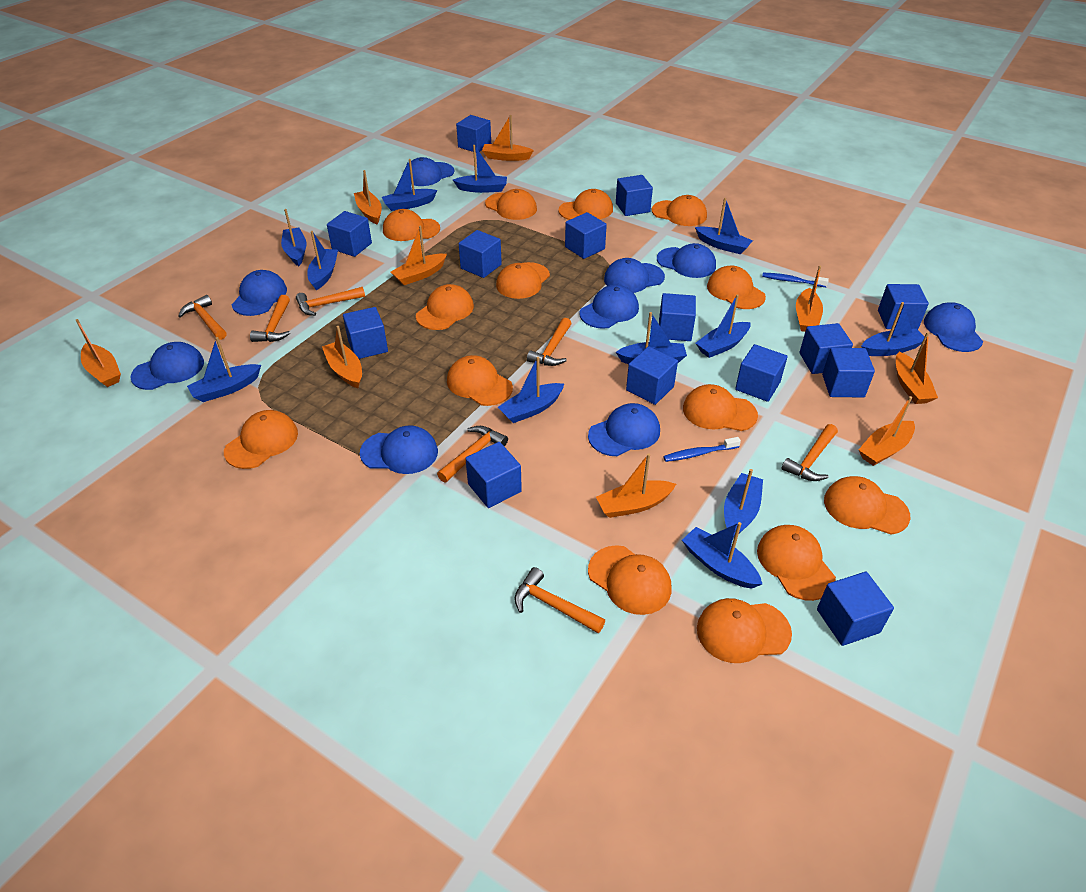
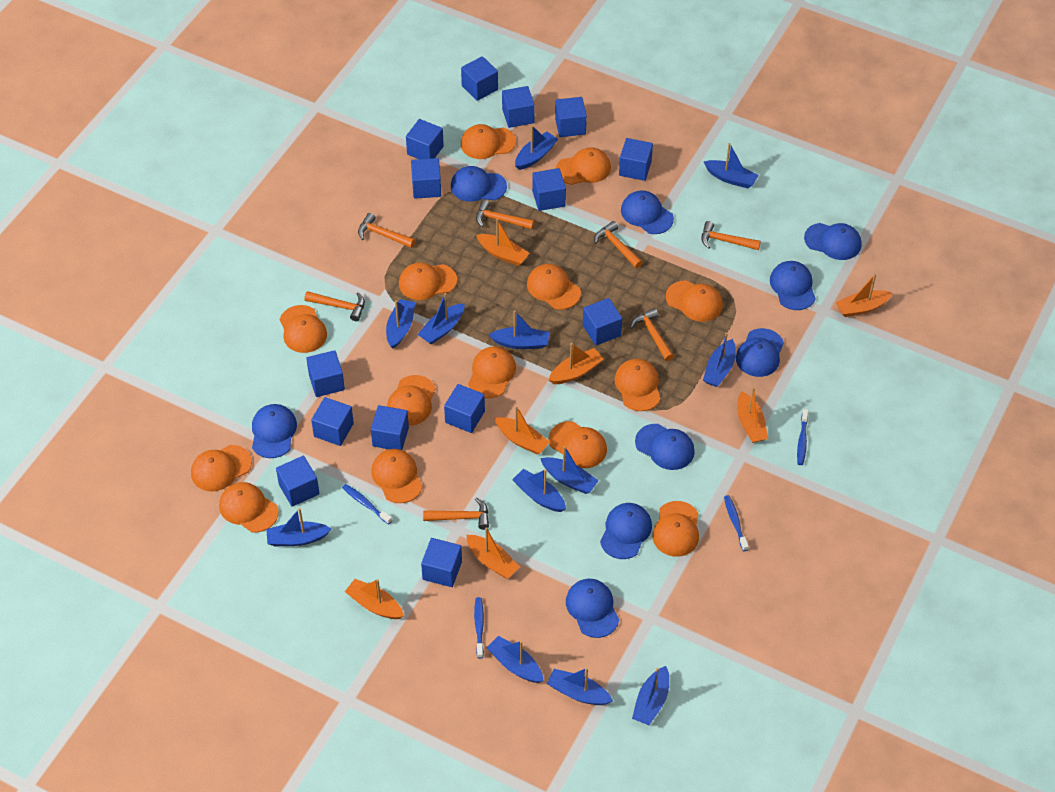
blue toothbrush: [663,437,741,462] [762,273,829,287] = 2 -> [342,484,392,525] [474,597,484,659] [724,495,749,551] [797,409,808,465] = 4
orange boat: [76,319,121,387] [322,326,362,388] [354,170,382,224] [391,226,447,285] [482,115,534,161] [596,453,676,518] [796,266,823,332] [858,396,915,466] [896,332,938,404] = 9 -> [345,579,404,619] [467,527,520,579] [476,219,529,266] [494,406,550,454] [549,343,603,384] [737,387,768,443] [835,274,893,317] = 7

